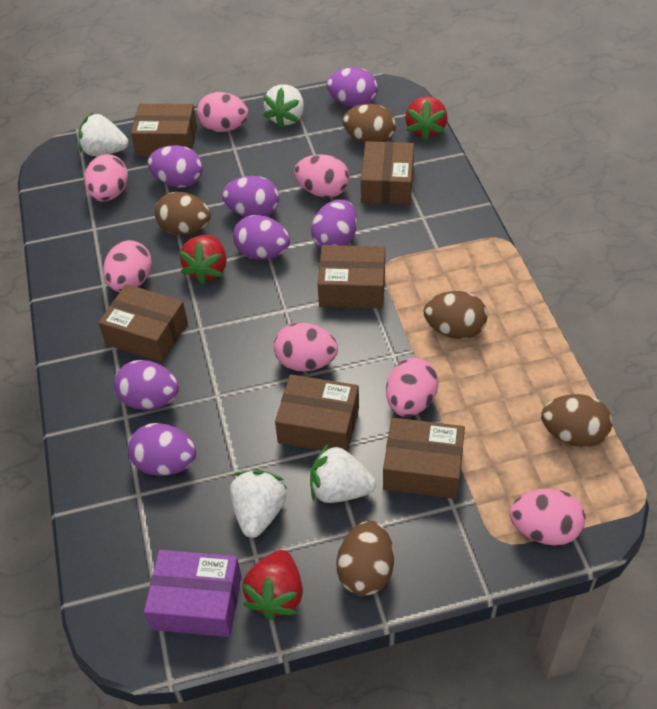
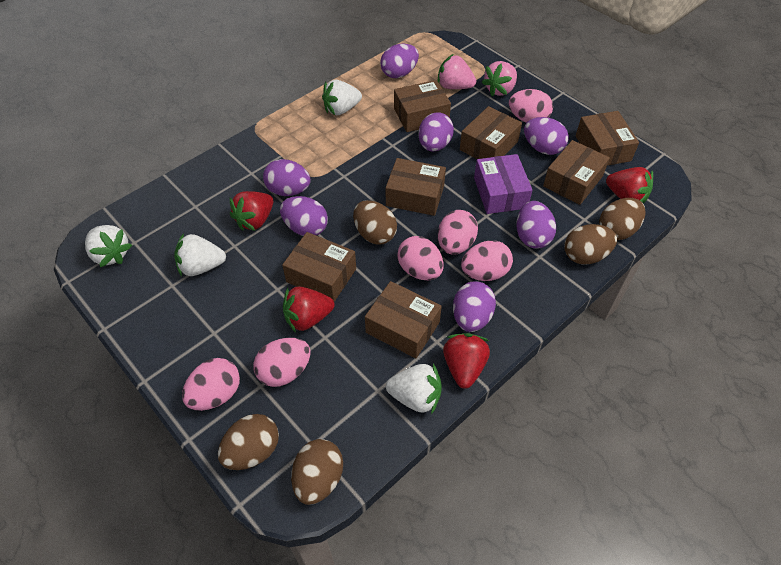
brown box: [98,284,188,362] [131,104,197,156] [275,374,359,452] [318,245,385,308] [361,141,414,205] [383,418,465,499] = 6 -> [282,232,356,302] [365,281,442,358] [386,158,446,216] [394,80,451,132] [460,106,522,159] [543,140,610,205] [576,111,639,166] = 7
pink egg: [84,154,128,202] [103,240,152,292] [197,92,249,132] [274,323,338,371] [294,154,349,198] [386,358,439,416] [510,489,585,546] = 7 -> [182,358,240,411] [253,338,310,387] [397,236,443,280] [438,210,478,254] [461,240,513,281] [509,89,553,123] = 6
pink strawberry: none = 0 -> [438,54,476,89] [482,61,517,96] = 2
red strawberry: [179,235,227,285] [242,550,303,620] [405,96,447,141] = 3 -> [230,191,273,231] [283,286,335,333] [443,333,490,389] [606,167,653,204] = 4

